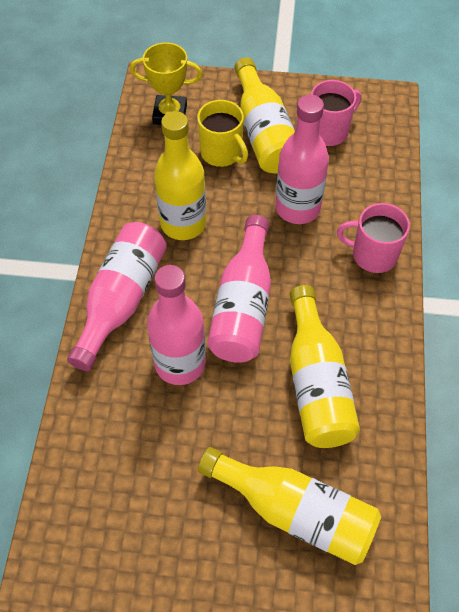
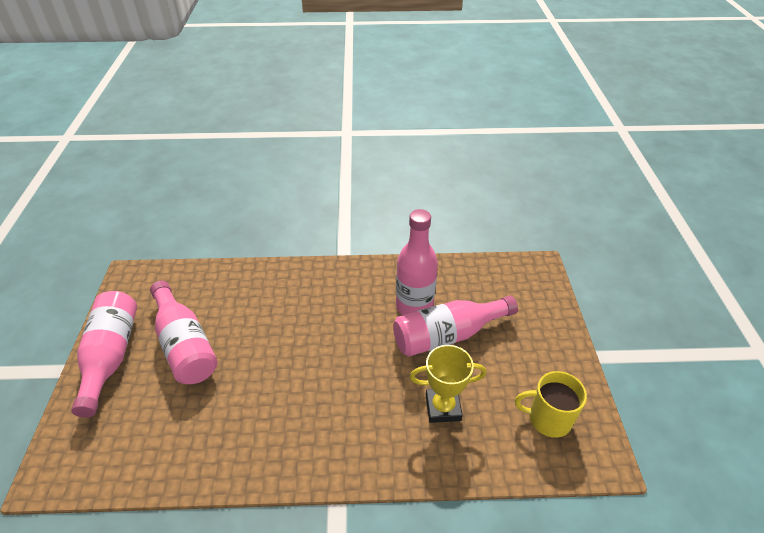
pink mug: [311,80,361,146] [337,203,410,273] = 2 -> none = 0
yellow bottle: [154,111,206,240] [198,447,381,565] [234,57,295,173] [290,285,360,448] = 4 -> none = 0

